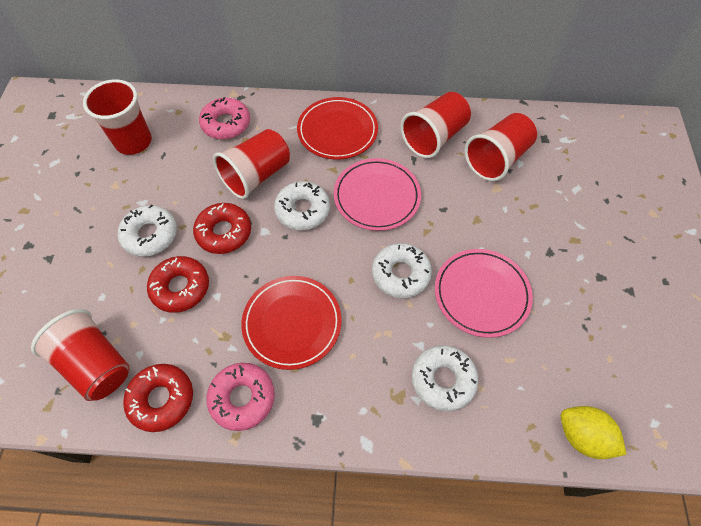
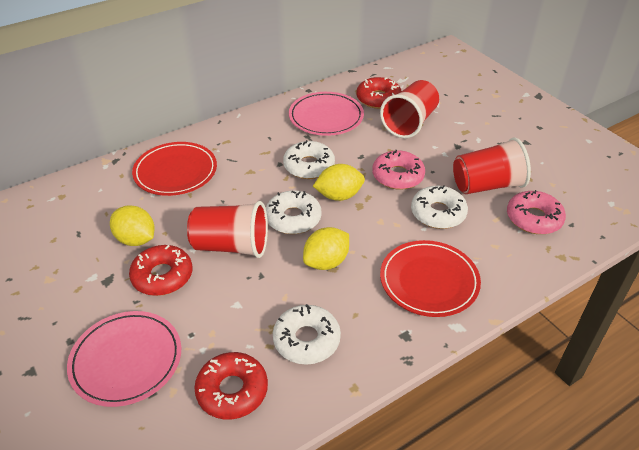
red cup: [31,309,130,401] [83,79,152,155] [213,129,290,199] [401,92,471,158] [464,113,537,181] = 5 -> [187,201,268,258] [380,80,439,138] [453,137,531,194] = 3
yellow lemon: [561,406,627,459] = 1 -> [110,205,155,246] [303,227,349,270] [313,164,365,201] = 3

